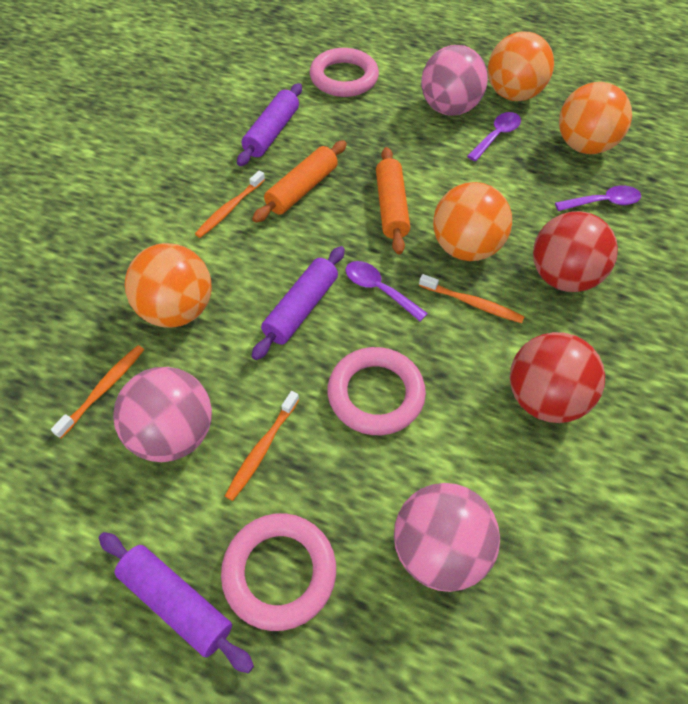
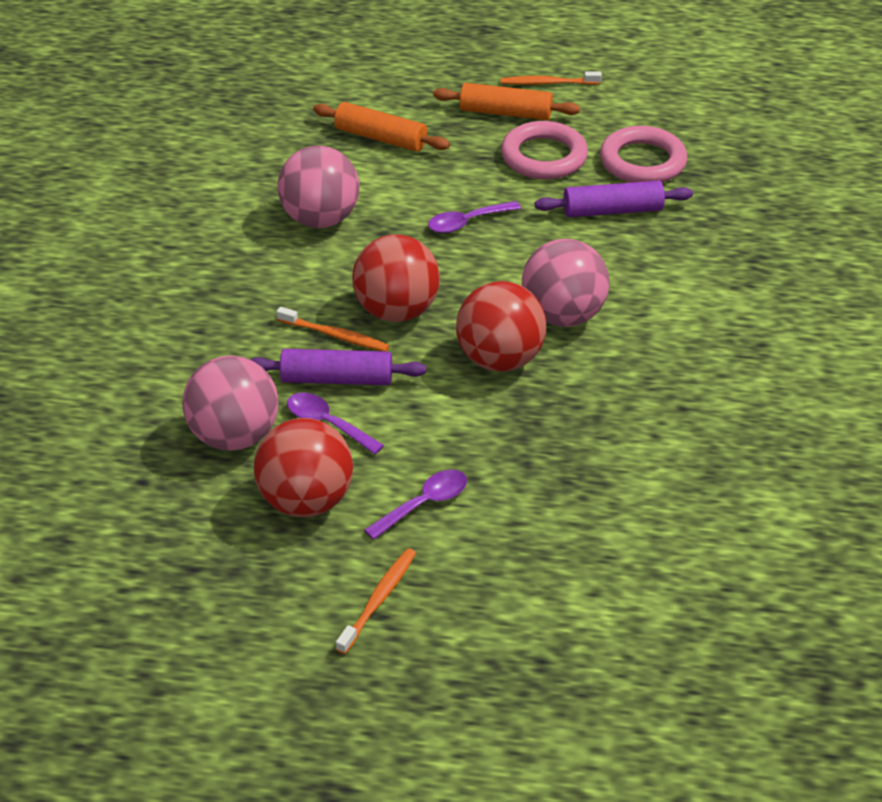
orange ball: [125,243,211,328] [433,182,512,261] [488,31,554,101] [559,82,632,154] = 4 -> none = 0
orange toothbrush: [51,345,144,438] [195,170,265,238] [225,391,299,501] [419,274,524,323] = 4 -> [276,307,389,351] [336,548,416,654] [501,71,602,85] = 3
pink ring: [221,513,336,631] [310,48,379,97] [327,347,426,435] = 3 -> [501,121,588,179] [600,126,687,183] = 2
purple rolling pin: [99,532,254,673] [237,83,302,166] [252,246,345,360] = 3 -> [251,349,426,385] [535,181,693,217] = 2
red ball: [510,332,605,423] [533,211,618,292] = 2 -> [254,418,353,517] [352,234,440,322] [456,281,546,372] = 3

